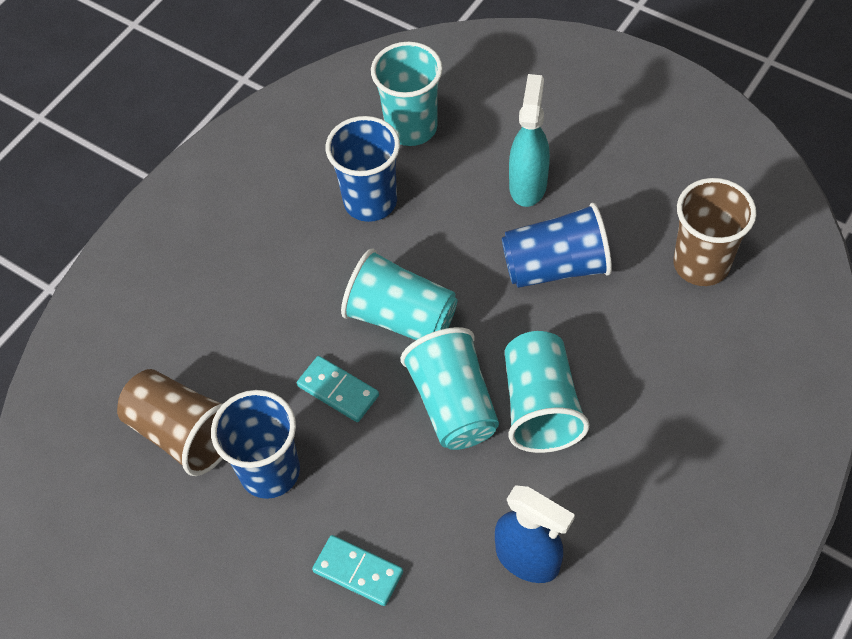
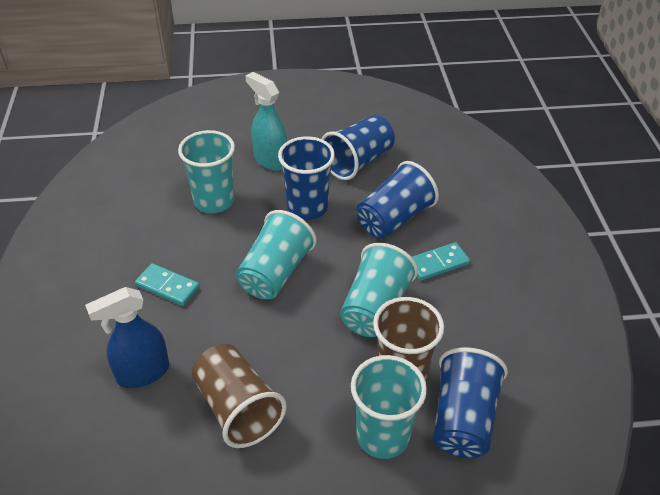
blue cup: [211,390,300,499] [326,116,400,222] [502,203,612,288] = 3 -> [278,136,335,220] [321,115,395,180] [356,161,439,239] [433,347,508,458] = 4

